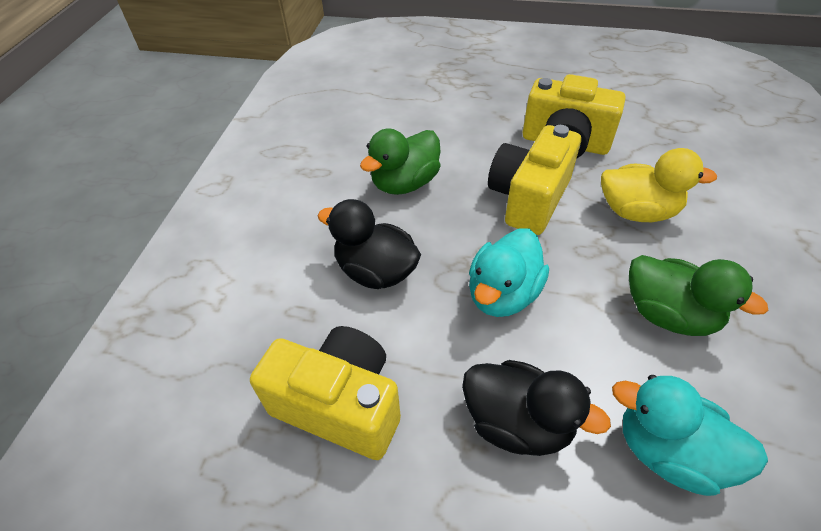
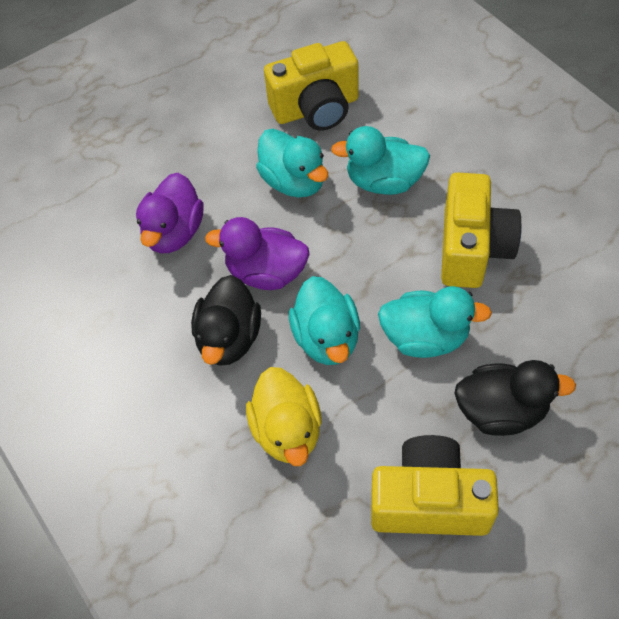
green duck: [360,129,441,195] [629,255,768,336] = 2 -> none = 0
purple duck: none = 0 -> [136,173,203,253] [205,217,310,290] = 2
turquoise duck: [469,228,549,317] [612,375,768,496] = 2 -> [256,129,328,198] [289,276,360,365] [331,126,430,195] [378,286,492,358] = 4

